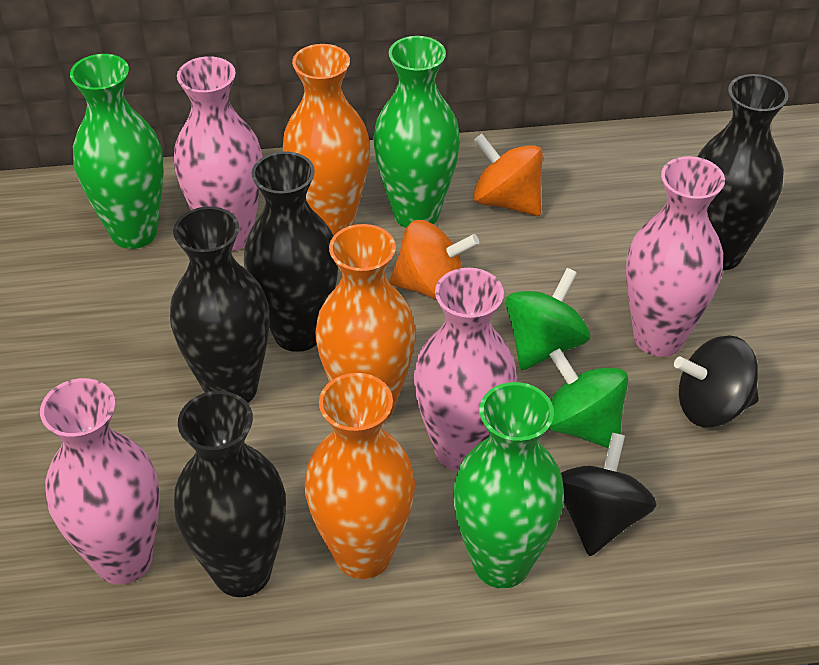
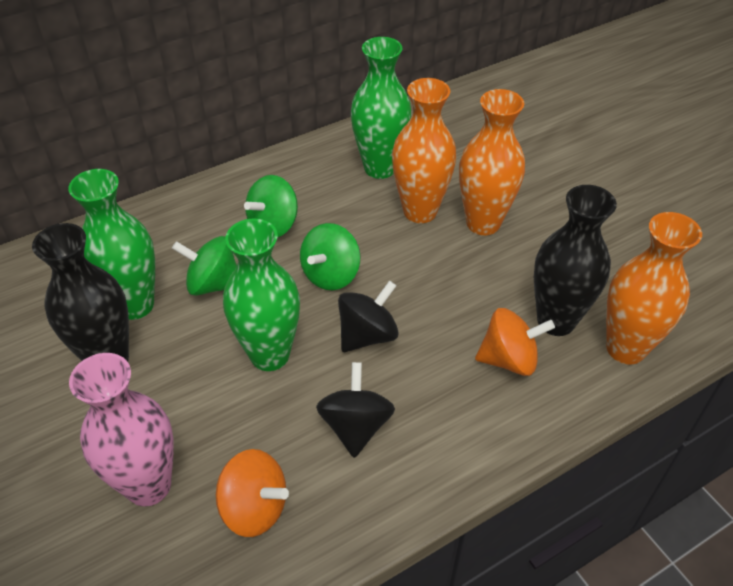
black vase: [170,207,270,403] [174,391,286,597] [244,151,338,352] [698,74,789,270] = 4 -> [32,223,129,362] [534,185,617,336] = 2
green spinning top: [505,268,590,370] [548,348,629,448] = 2 -> [172,236,237,296] [244,175,298,238] [300,223,360,290] = 3
pink vase: [40,378,160,585] [174,56,263,251] [414,268,517,472] [626,156,725,357] = 4 -> [69,353,174,506] = 1

